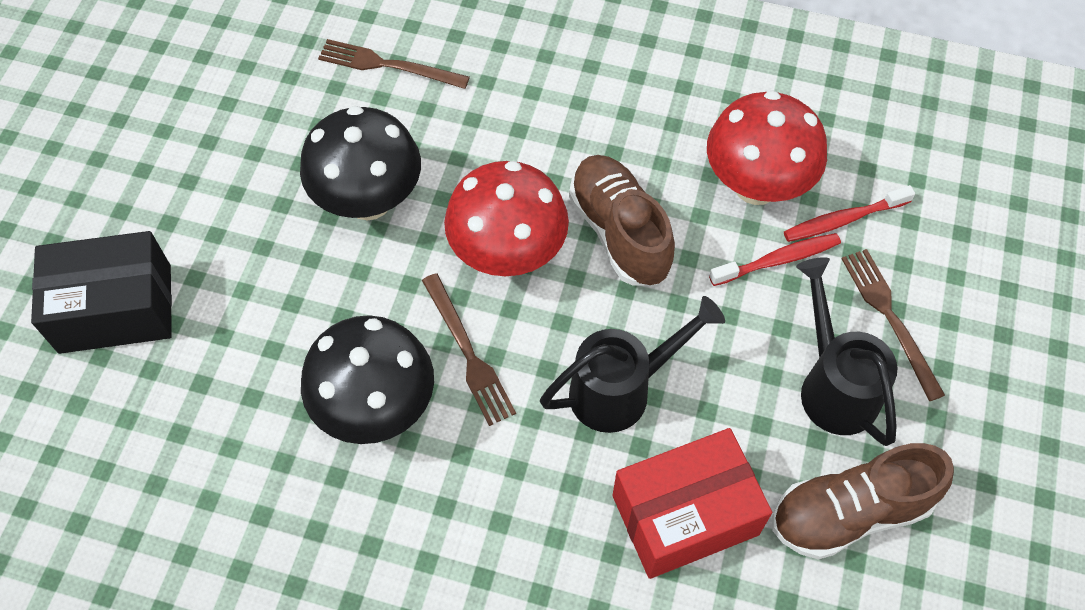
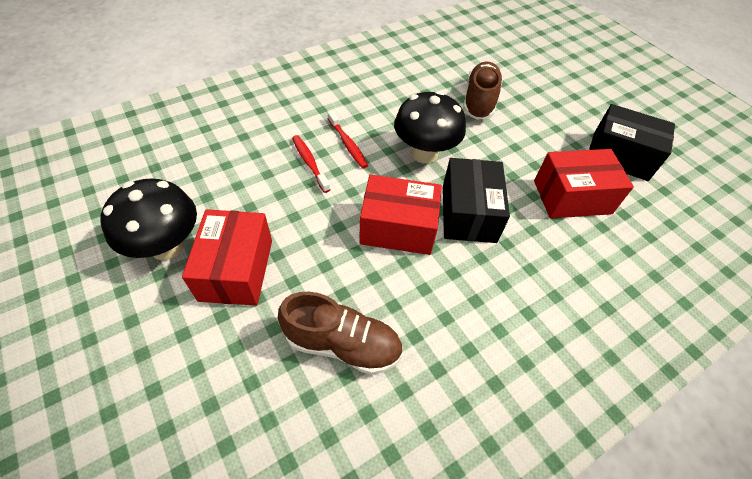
black box: [31,231,172,354] = 1 -> [443,158,510,243] [589,104,675,181] = 2
black watering can: [540,296,725,433] [796,257,897,446] = 2 -> none = 0
brown fork: [318,39,470,89] [422,273,516,426] [841,249,945,401] = 3 -> none = 0
red box: [613,428,772,579] = 1 -> [182,209,272,306] [359,175,442,255] [534,149,634,219] = 3
red mushroom: [444,161,569,276] [707,91,827,205] = 2 -> none = 0

